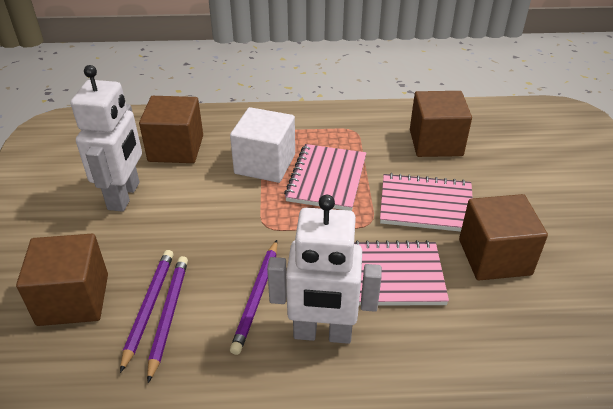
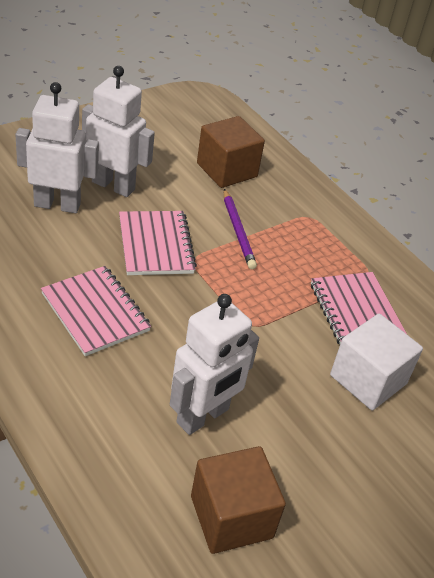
brown cube: [16,234,108,326] [139,96,203,163] [410,91,472,157] [459,194,548,280] = 4 -> [191,446,286,554] [197,116,265,188] = 2
purple pencil: [120,250,174,373] [147,256,188,383] [230,240,277,355] = 3 -> [224,189,257,269] = 1
white robot: [71,65,142,212] [267,195,382,344] = 2 -> [15,82,99,213] [82,66,155,197] [170,294,259,435] = 3

